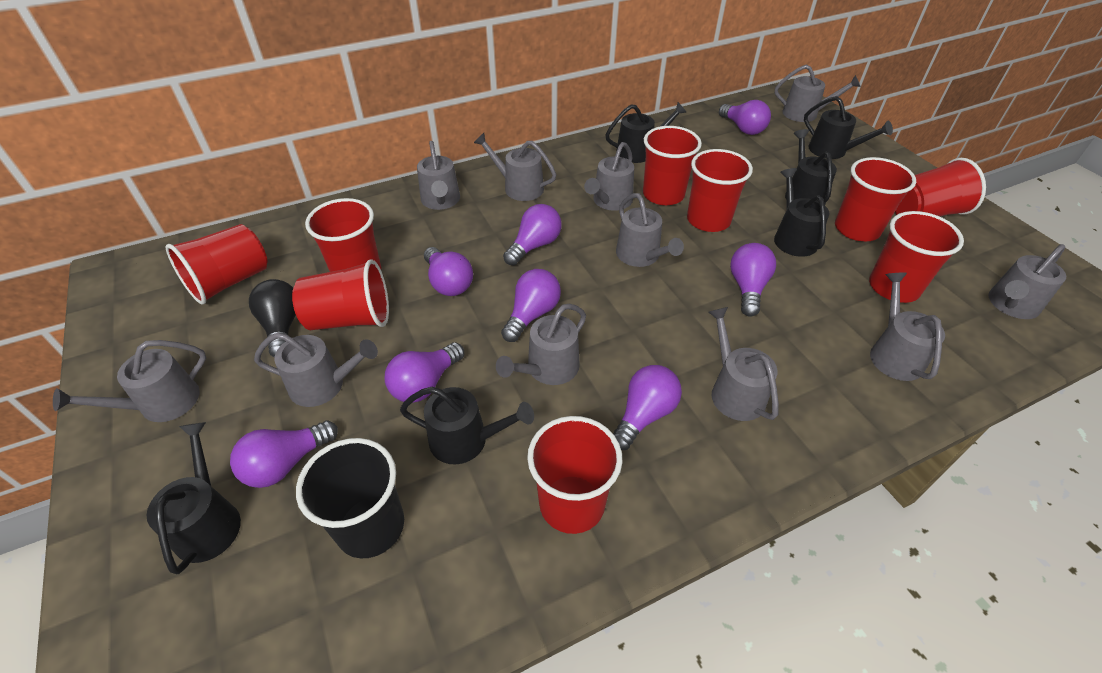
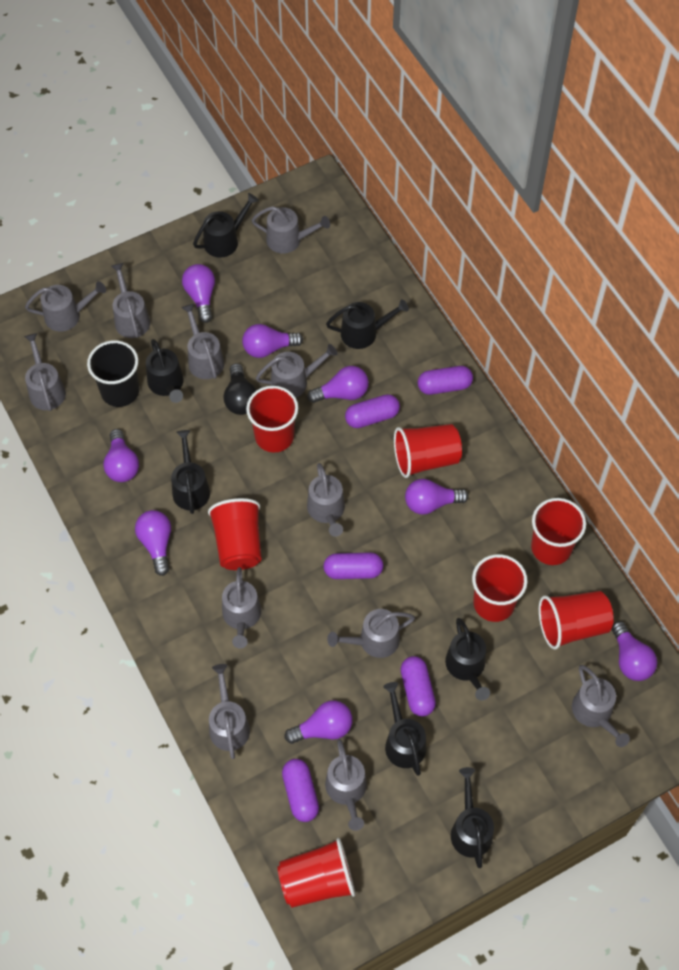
black watering can: [146,422,241,574] [400,387,534,464] [605,102,687,163] [774,168,829,257] [785,129,837,204] [804,96,893,159] = 6 -> [146,339,184,403] [171,430,210,514] [193,193,259,258] [326,299,409,349] [383,682,426,776] [445,618,490,701] [451,767,494,868] = 7
grey watering can: [53,340,206,422] [254,332,378,407] [417,141,460,210] [474,133,557,201] [496,304,586,385] [584,142,634,211] [616,193,684,267] [709,307,779,421] [775,65,861,122] [870,273,945,381] [989,244,1066,319] = 11 -> [24,333,66,411] [25,281,106,332] [111,263,150,338] [182,304,224,379] [209,664,250,759] [222,567,261,648] [252,206,330,254] [256,344,337,398] [307,463,345,537] [325,739,367,831] [327,609,415,658] [572,665,630,747] = 12
purple capsule: none = 0 -> [282,759,319,822] [323,553,383,579] [345,394,400,428] [401,656,436,717] [418,366,473,395] = 5
red cup: [166,224,267,305] [292,259,389,330] [305,198,381,272] [527,416,622,534] [643,126,702,205] [687,149,753,232] [835,157,916,241] [869,211,964,303] [895,158,986,216] = 9 -> [208,498,262,570] [246,386,298,453] [277,838,355,908] [394,424,462,478] [472,554,527,622] [531,498,586,565] [539,591,614,650] = 7

